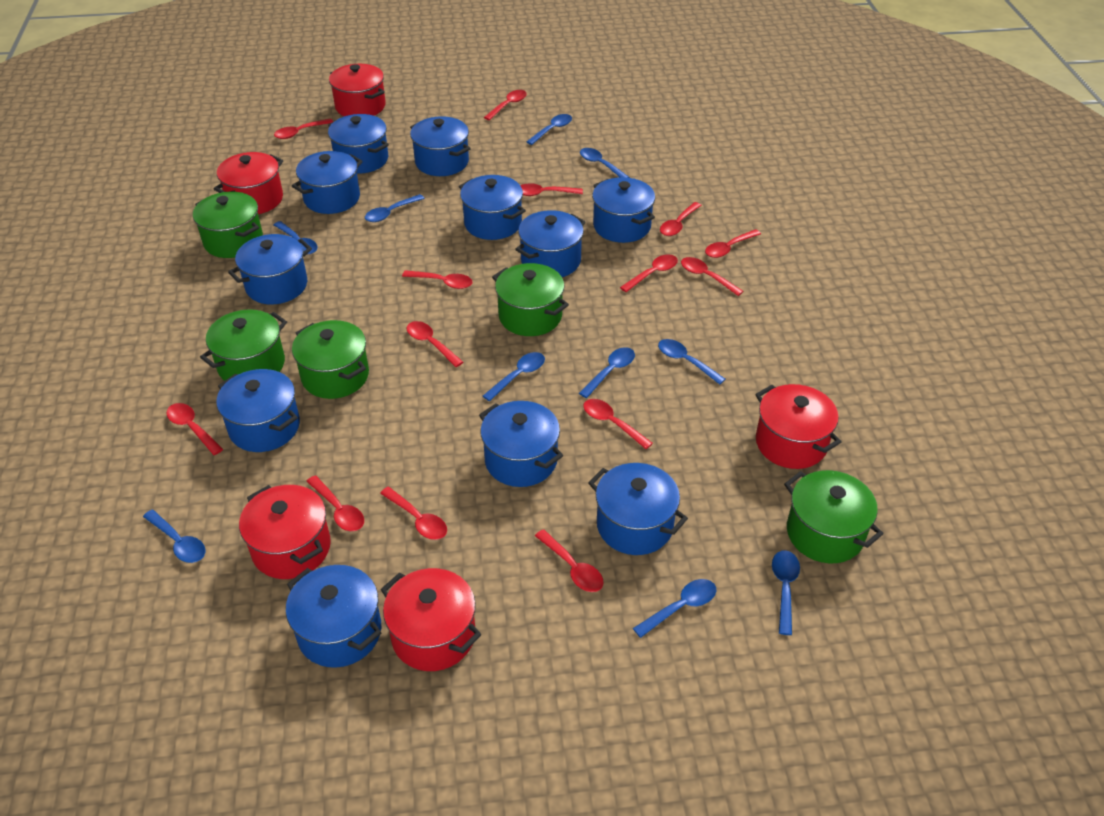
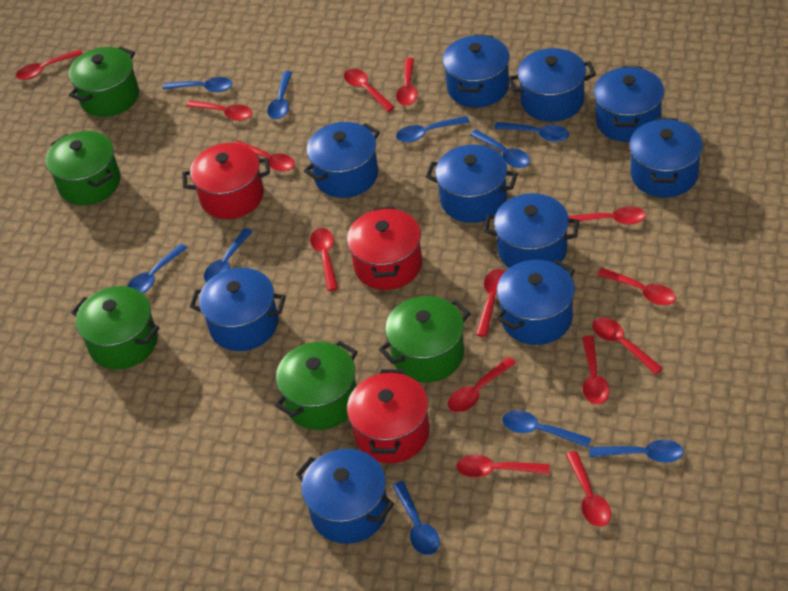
blue pot: [216,369,300,452] [228,234,312,304] [286,565,382,668] [292,151,363,214] [328,114,389,174] [410,116,471,176] [459,175,526,240] [479,401,563,487] [515,210,585,277] [588,463,688,555] [592,177,655,243] = 11 -> [190,268,286,351] [296,449,394,544] [304,122,380,198] [426,145,518,223] [442,34,510,108] [484,194,579,268] [496,260,575,345] [508,48,596,122] [594,66,664,142] [629,118,703,198] = 10
red pot: [214,152,283,214] [239,485,331,579] [329,64,386,116] [381,568,481,671] [755,384,841,469] = 5 -> [182,143,270,219] [347,206,422,290] [347,369,430,463] = 3

